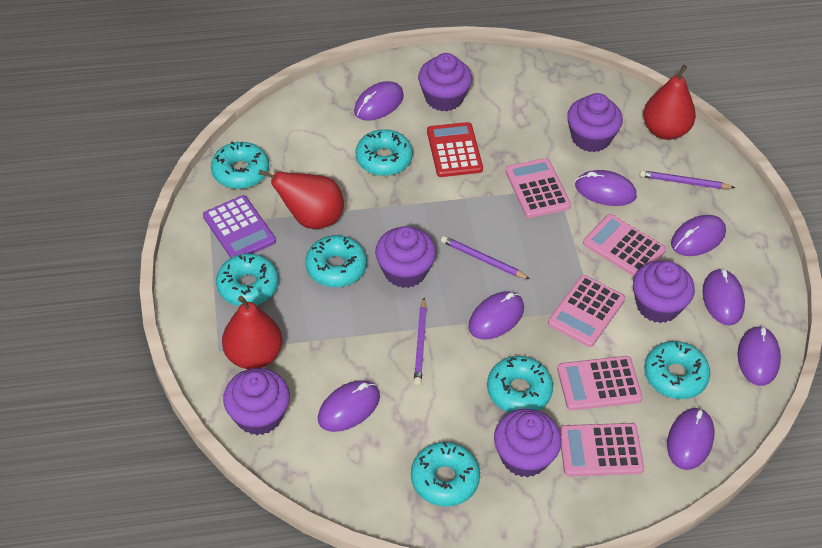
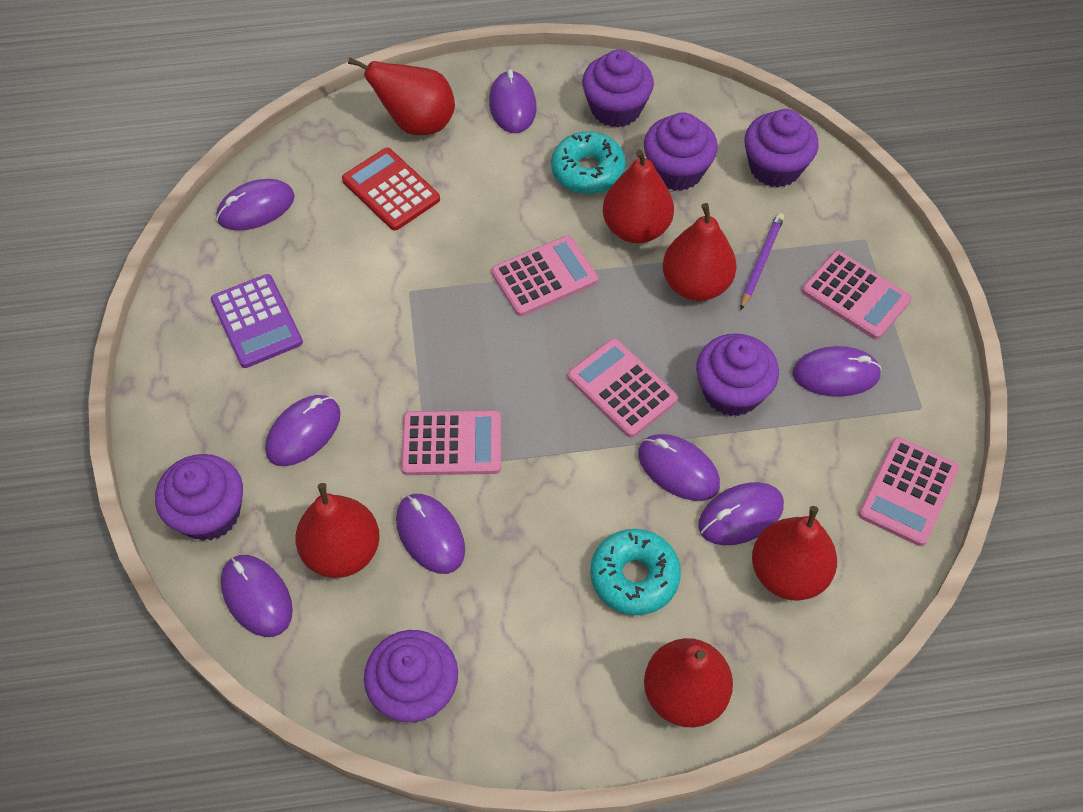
purple pencil: [414,298,427,385] [441,236,530,279] [640,170,735,189] = 3 -> [740,213,784,311] = 1
red pear: [222,296,282,369] [259,170,344,229] [643,65,696,140] = 3 -> [295,483,380,578] [348,58,455,135] [603,149,674,243] [644,638,733,727] [663,203,737,301] [752,506,837,600] = 6
turquoise donut: [211,142,269,189] [216,253,279,306] [305,235,367,287] [356,129,413,176] [411,442,480,507] [487,356,553,413] [644,341,710,399] = 7 -> [551,131,626,194] [590,529,681,615] = 2

